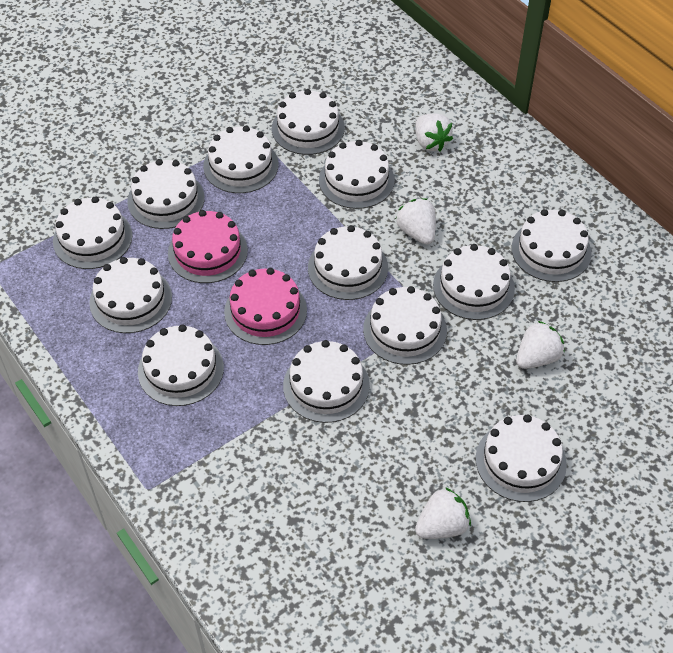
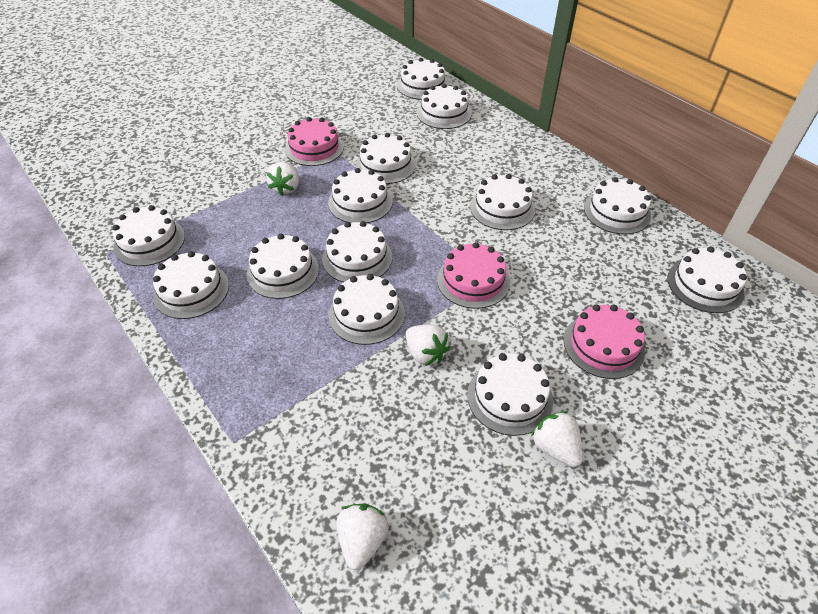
pink cake: [168,210,248,283] [224,268,307,345] = 2 -> [285,117,344,166] [437,242,510,309] [564,304,645,379] = 3

